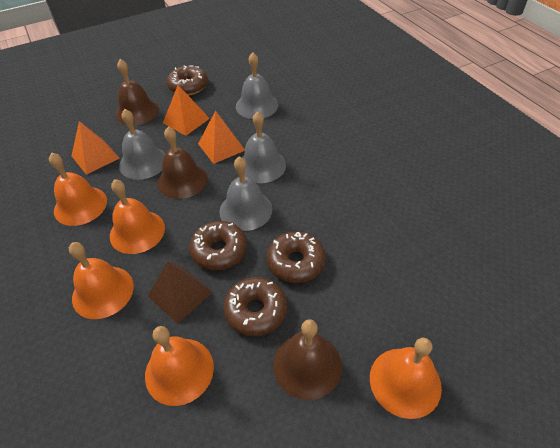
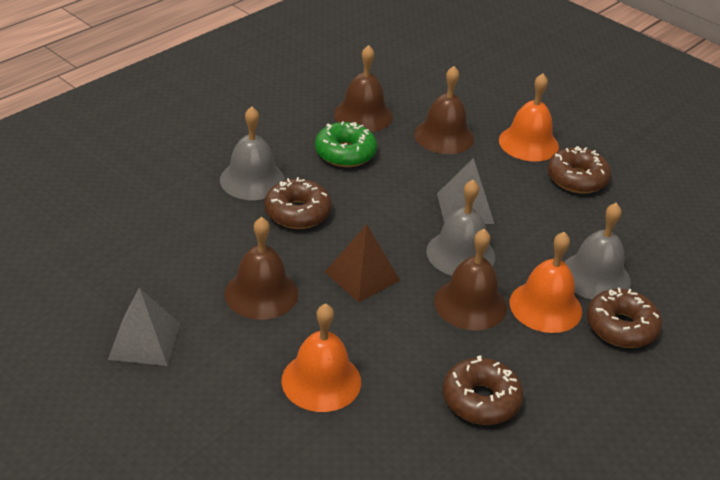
brown bell: [116,59,159,126] [158,127,208,199] [273,319,342,400] = 3 -> [225,217,298,320] [334,45,393,132] [414,66,474,154] [434,229,507,331] = 4
green donut: none = 0 -> [315,121,377,167] = 1
grey bell: [119,109,166,180] [219,157,272,231] [236,52,278,119] [242,111,286,183] = 4 -> [220,107,285,200] [426,180,495,275] [564,203,631,300] = 3
grey pyramid: none = 0 -> [108,288,180,366] [437,158,494,224] = 2
orange bell: [49,153,107,226] [69,242,134,319] [110,179,165,254] [145,326,214,406] [370,338,442,419] = 5 -> [281,304,361,412] [499,74,559,162] [510,232,582,333] = 3
orange pyramid: [71,121,119,175] [163,85,210,136] [198,110,245,164] = 3 -> none = 0

